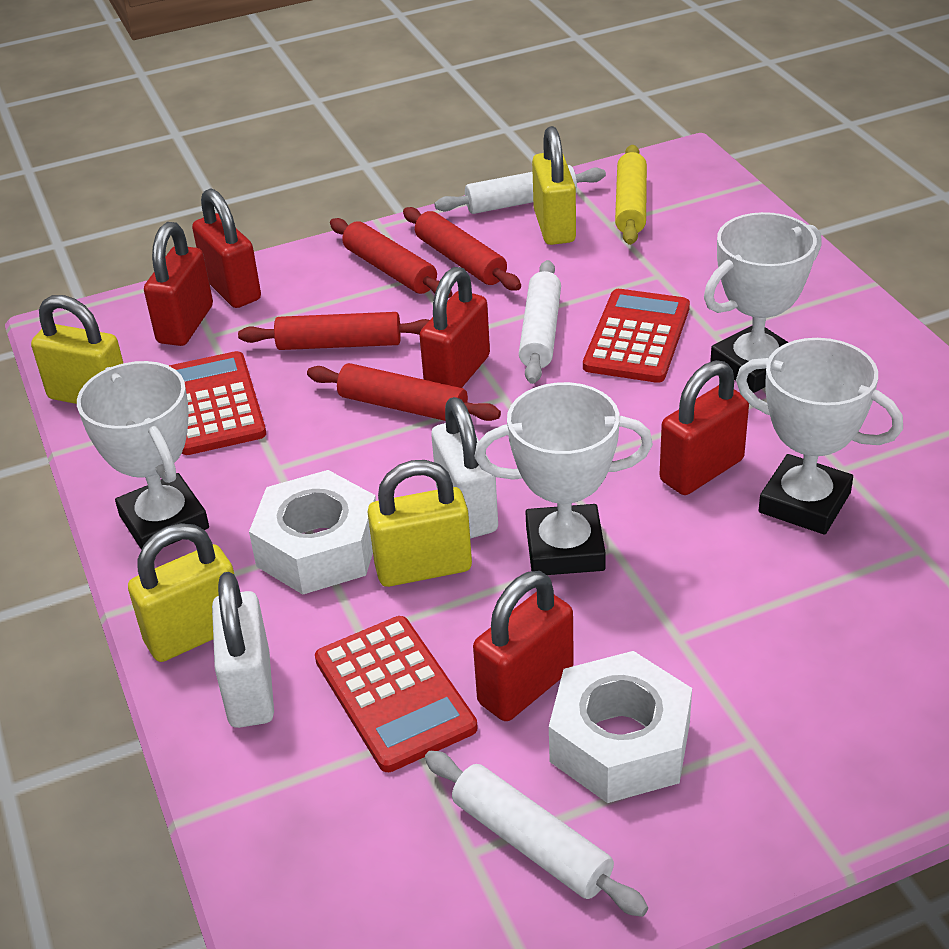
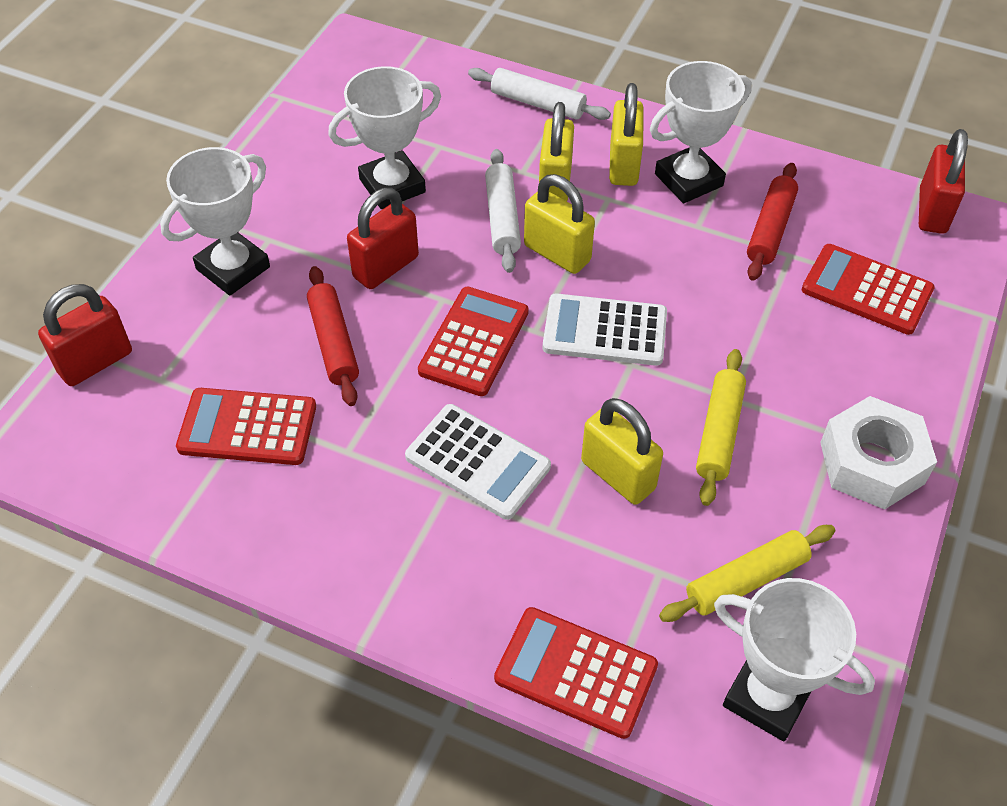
red calculator: [169,351,266,455] [315,616,478,772] [583,289,690,383] = 3 -> [176,388,316,465] [418,287,529,396] [494,607,658,739] [801,244,935,335] = 4
red padlock: [144,222,213,346] [192,188,261,308] [419,267,490,388] [473,571,574,721] [659,360,749,495] = 5 -> [38,284,132,386] [347,188,419,289] [919,129,968,234] = 3
red rolling pin: [238,312,429,350] [307,363,501,421] [330,218,452,298] [403,207,521,291] = 4 -> [307,266,359,406] [747,163,798,281] = 2
white calculator: none = 0 -> [405,404,551,520] [543,293,667,366] = 2
white nut: [249,470,376,595] [549,651,692,803] = 2 -> [820,396,937,510] = 1
white padlock: [212,572,274,728] [431,397,498,539] = 2 -> none = 0
white rolling pin: [425,751,648,917] [435,165,606,214] [519,260,561,384] = 3 -> [468,68,611,120] [485,149,521,273] = 2
yellow rolling pin: [615,145,647,245] = 1 -> [659,525,835,622] [696,349,746,506] = 2

